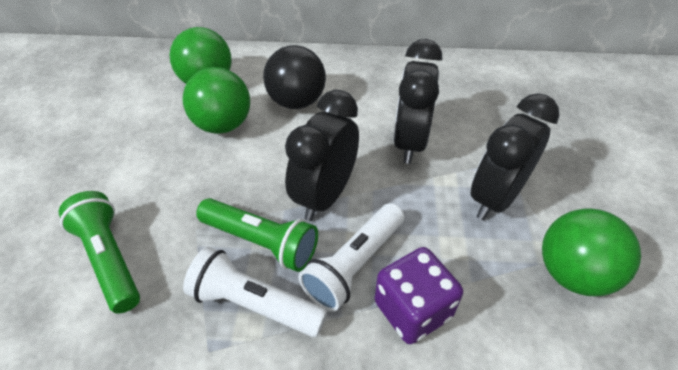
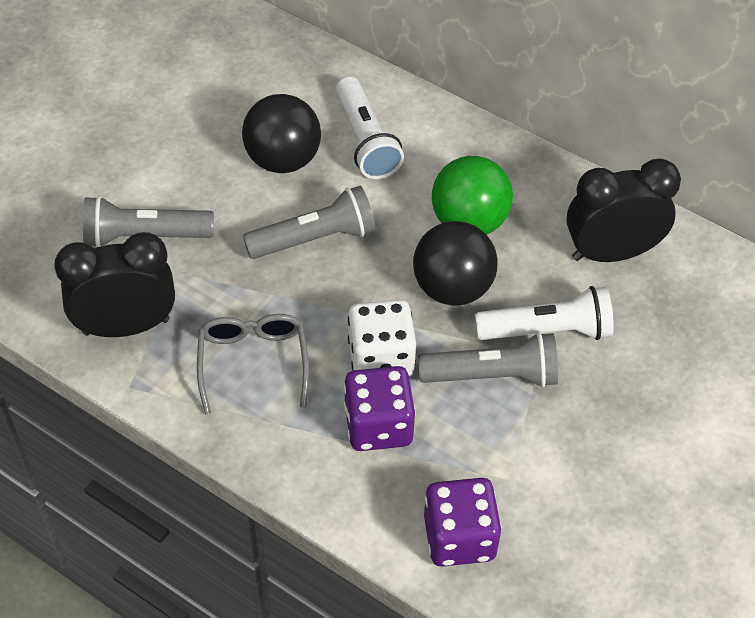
black ball: [263,45,326,109] = 1 -> [242,94,321,173] [413,221,497,306] = 2
black clock: [285,90,359,221] [393,39,442,164] [470,93,559,220] = 3 -> [54,232,175,337] [567,158,681,262] = 2
green ball: [170,27,232,84] [182,67,250,134] [542,209,641,296] = 3 -> [432,156,513,235] = 1
green flashlight: [59,191,140,314] [196,198,318,272] = 2 -> none = 0
grey flashlight: none = 0 -> [83,196,214,247] [243,186,375,259] [418,332,558,388] = 3
grey glasses: none = 0 -> [197,314,309,414] = 1
purple dice: [375,247,463,344] = 1 -> [344,366,416,451] [424,478,502,567] = 2
white dice: none = 0 -> [348,300,416,377] = 1

